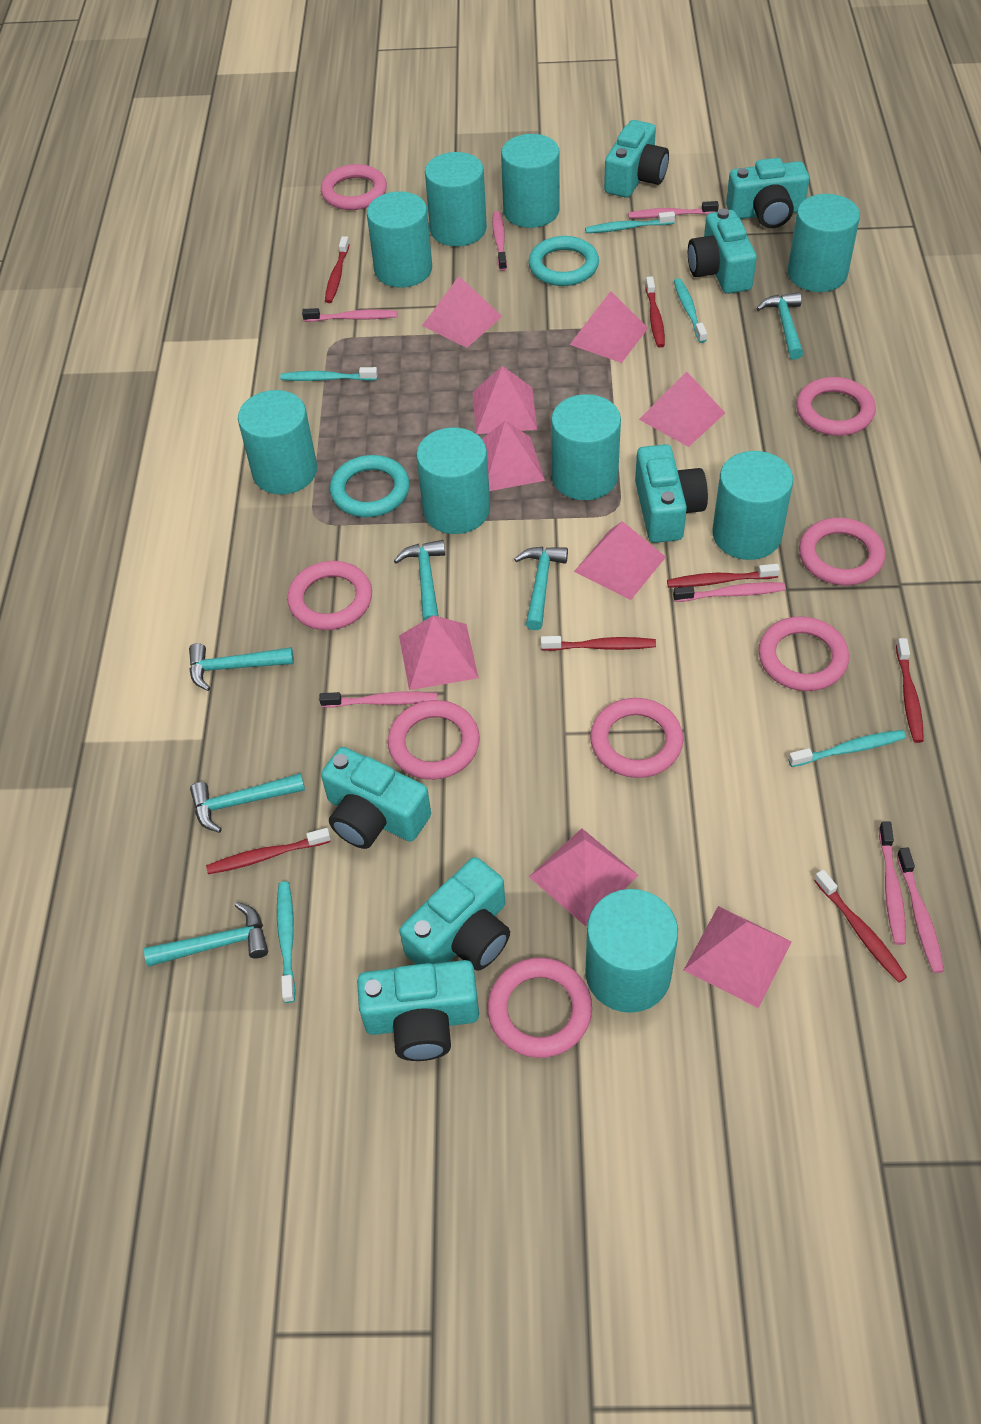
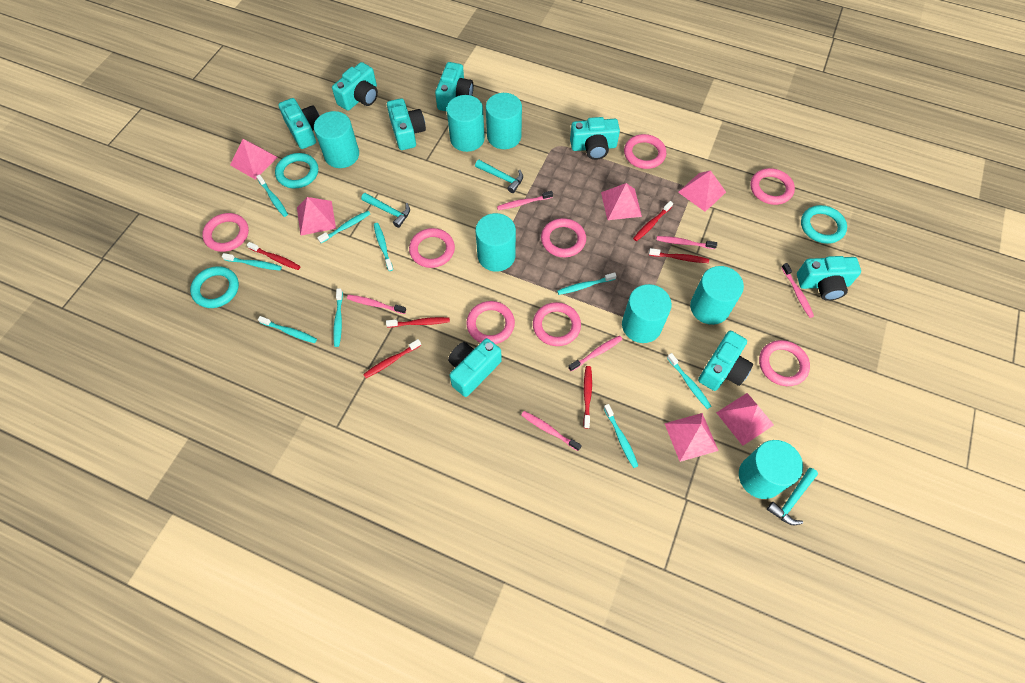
pink pyramid: [399,615,479,690] [422,276,502,348] [472,366,537,434] [482,420,545,491] [529,828,639,926] [570,291,648,363] [574,521,666,600] [639,371,725,447] [683,906,792,1008] = 9 -> [230,139,278,179] [297,197,336,236] [601,183,642,220] [664,413,719,462] [678,170,726,212] [716,393,774,446] = 6
pink toothbrush: [302,308,397,322] [319,692,438,708] [492,211,507,271] [628,201,719,218] [673,582,786,602] [879,822,906,945] [897,847,944,973] = 7 -> [347,295,406,314] [497,191,553,210] [521,411,582,451] [568,336,623,372] [656,236,717,249] [781,263,814,318] = 6
red toothbrush: [206,828,331,874] [325,236,349,303] [541,636,656,651] [645,276,665,348] [667,564,780,588] [814,870,907,983] [896,638,924,743] = 7 -> [247,242,301,270] [363,339,421,378] [386,317,450,327] [583,366,592,429] [633,201,673,241] [649,248,709,263] = 6
turquoise camera: [321,747,431,849] [357,960,479,1061] [400,857,510,971] [604,120,669,198] [635,444,708,543] [688,209,757,294] [726,158,809,228] = 7 -> [278,98,320,149] [332,62,378,111] [387,98,426,150] [435,62,473,111] [448,338,502,397] [570,117,620,160] [698,331,753,391] [797,256,861,301] = 8
turquoise cylinder: [238,390,317,494] [367,191,432,288] [416,427,490,534] [425,152,487,246] [501,134,560,228] [551,394,621,500] [585,889,678,1013] [713,451,793,560] [788,194,860,292] = 9 -> [314,111,359,168] [447,95,485,152] [475,213,516,272] [486,93,522,149] [622,284,672,343] [690,266,744,325] [739,440,803,499] = 7
turquoise hammer: [144,902,268,967] [189,643,294,691] [190,773,305,833] [394,540,445,621] [514,547,568,630] [756,292,803,360] = 6 -> [361,193,410,228] [475,160,523,193] [767,468,818,525] = 3
turquoise ring: [330,455,410,517] [529,236,599,286] = 2 -> [190,266,239,308] [275,153,318,188] [801,205,847,244] = 3
turquoise toothbrush: [277,881,295,1003] [280,367,378,381] [585,211,675,233] [674,278,707,343] [788,730,906,767] = 5 -> [222,253,282,270] [256,174,288,217] [258,316,317,343] [317,211,370,243] [333,288,343,347] [374,223,393,271] [557,272,616,295] [604,404,638,468] [667,353,711,409] = 9

